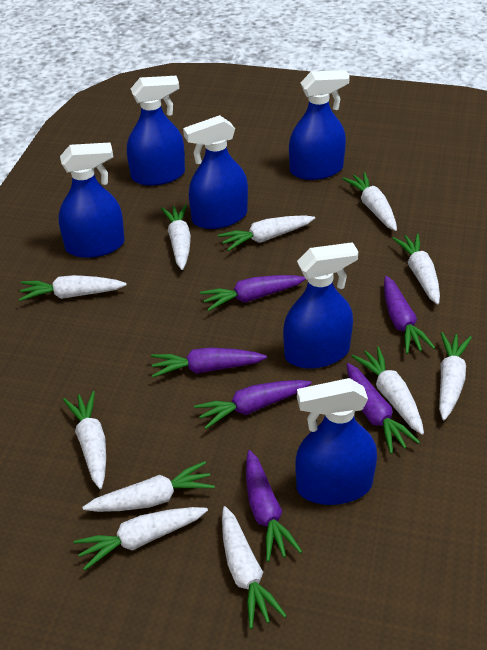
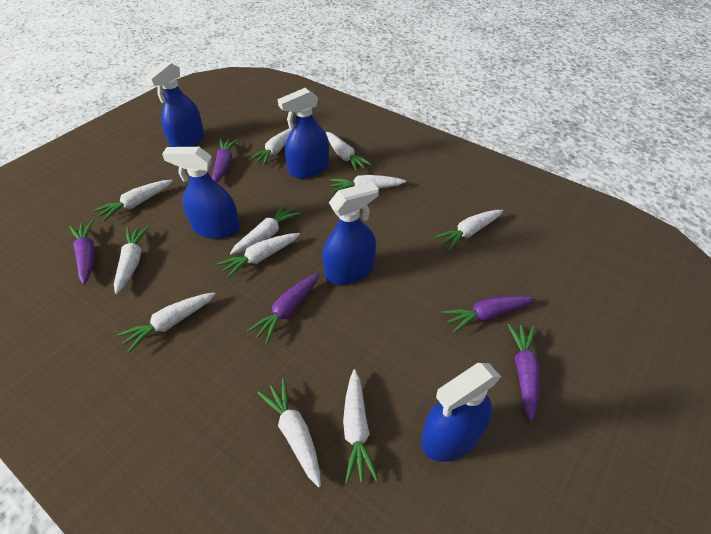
blue spray bottle: [58,142,125,258] [127,76,185,186] [183,115,248,229] [283,242,358,369] [289,70,350,180] [296,378,377,505] = 6 -> [145,61,204,147] [162,147,240,239] [278,88,329,179] [322,182,379,285] [421,363,501,462] = 5
purple carrot: [151,347,267,377] [194,380,311,429] [200,275,306,311] [246,450,302,562] [347,363,420,454] [384,276,435,354] = 6 -> [70,220,95,285] [212,139,238,183] [247,273,319,344] [442,296,535,333] [507,324,540,422] = 5

